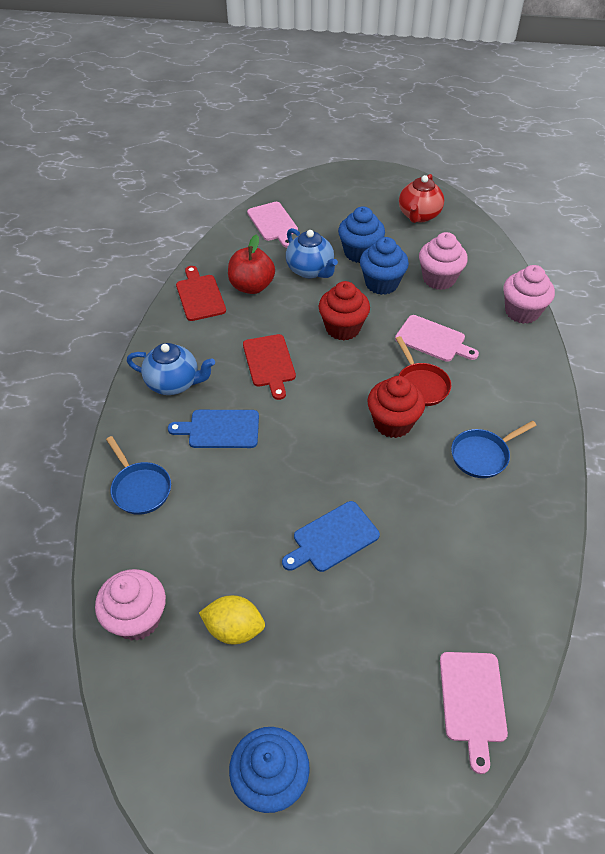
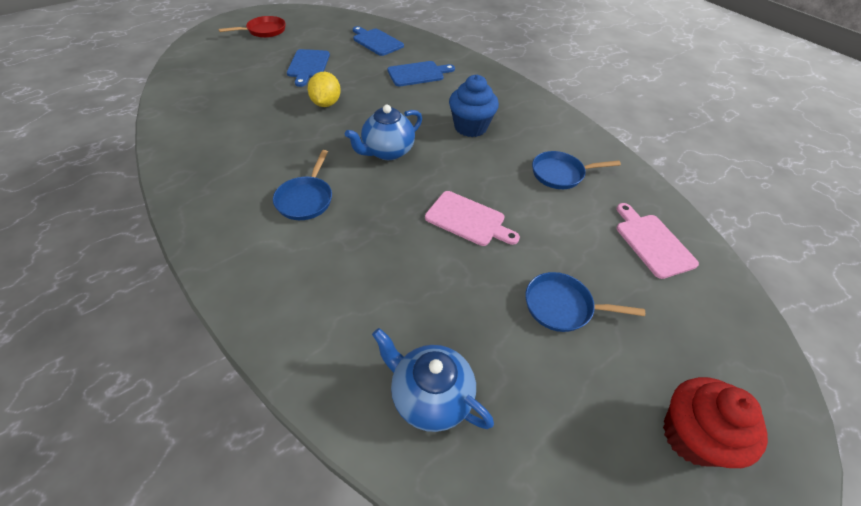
blue cupcake: [229,727,310,813] [338,206,385,263] [360,237,409,295] = 3 -> [449,74,499,137] = 1
blue cutting board: [168,410,259,448] [282,501,380,572] = 2 -> [287,49,330,87] [353,26,404,56] [387,61,455,87] = 3
blue pan: [106,436,171,515] [451,421,537,478] = 2 -> [273,150,332,220] [525,272,645,332] [532,151,621,189] = 3
pink cupcake: [95,569,166,641] [419,232,468,290] [503,265,555,324] = 3 -> none = 0
pink cutting board: [247,202,298,248] [395,315,479,362] [440,652,508,774] = 3 -> [425,191,520,246] [616,203,699,279] = 2
red apple: [228,234,275,294] = 1 -> none = 0
red cupcake: [319,281,370,341] [367,376,425,438] = 2 -> [663,377,768,468] = 1
red cutting board: [176,266,226,321] [243,334,296,400] = 2 -> none = 0
red teapot: [399,174,444,223] = 1 -> none = 0

